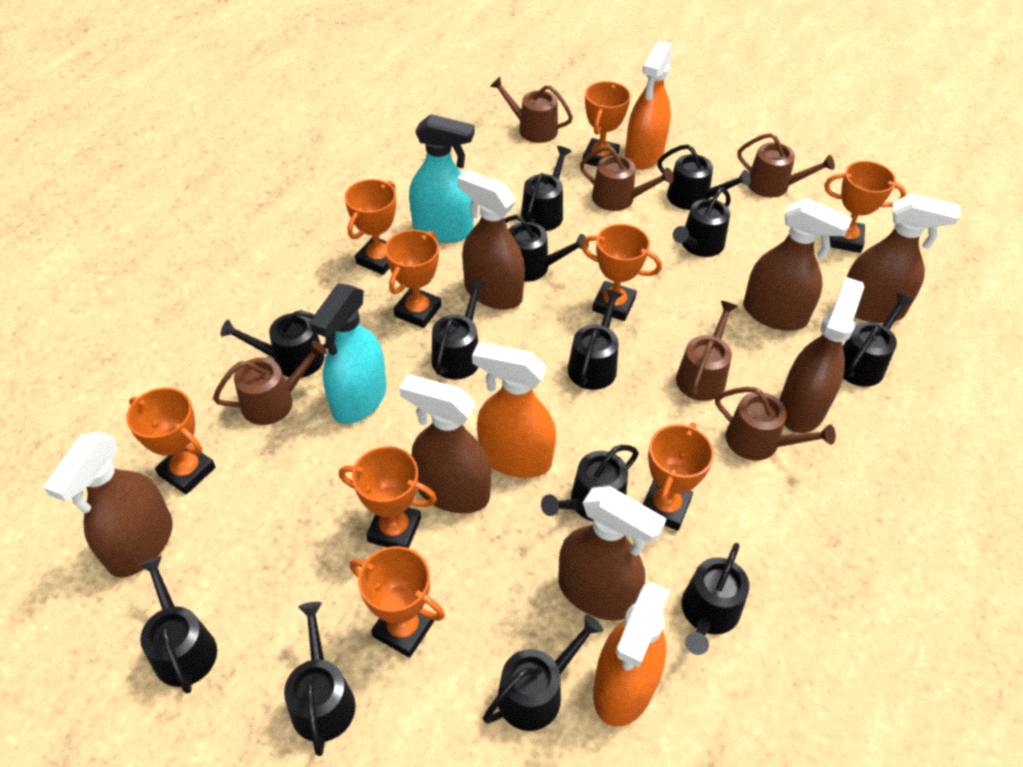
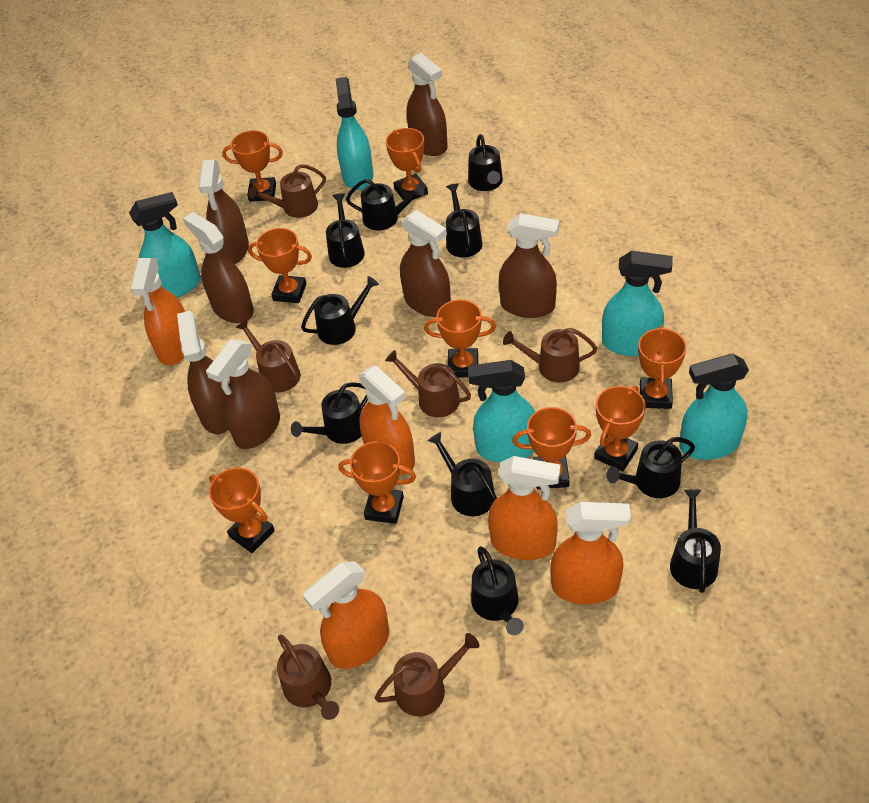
black watering can: [139,556,217,694] [221,310,327,378] [284,602,356,756] [431,280,486,379] [483,614,603,731] [505,215,589,282] [521,146,571,231] [541,445,639,521] [568,289,623,390] [658,144,751,210] [673,188,731,257] [682,543,749,655] [843,293,913,387] = 13 -> [291,382,368,444] [301,276,379,345] [326,194,365,268] [346,179,425,230] [428,432,497,516] [446,183,483,258] [468,134,503,191] [471,546,524,635] [606,437,695,498] [670,489,721,593] = 10
orange spray bottle: [472,342,556,478] [593,582,670,727] [625,41,673,170] = 3 -> [130,258,185,365] [303,561,389,669] [359,365,415,475] [488,456,561,560] [550,502,631,604] = 5
turquoise spray bottle: [309,284,386,424] [409,114,475,243] = 2 -> [129,192,201,297] [335,77,373,190] [468,360,535,462] [602,251,673,356] [679,354,749,460] = 5

